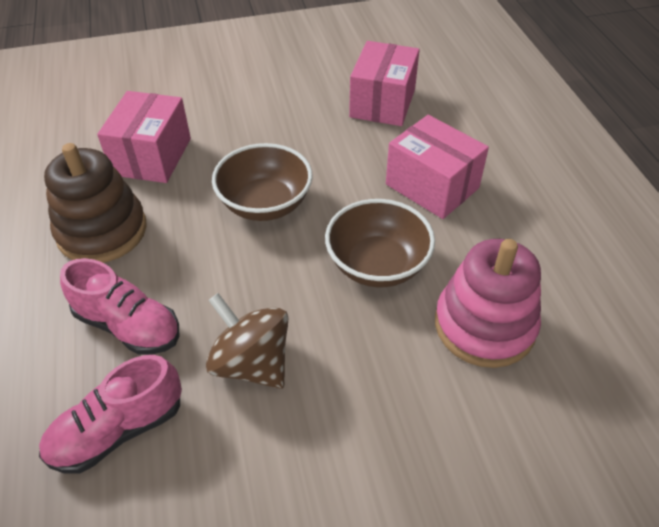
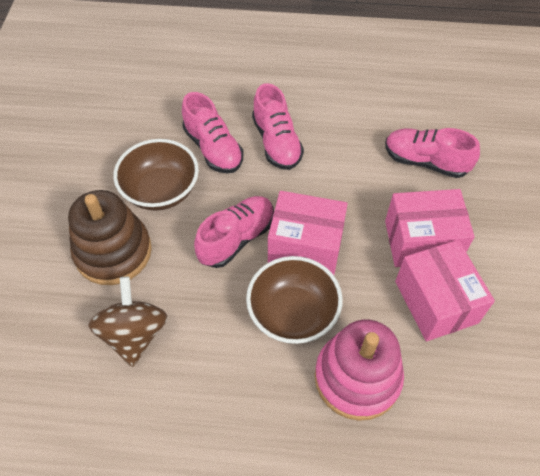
pink shoe: [39,355,182,474] [60,258,179,355] = 2 -> [182,92,243,173] [194,196,274,268] [252,83,304,170] [385,128,480,178] = 4

